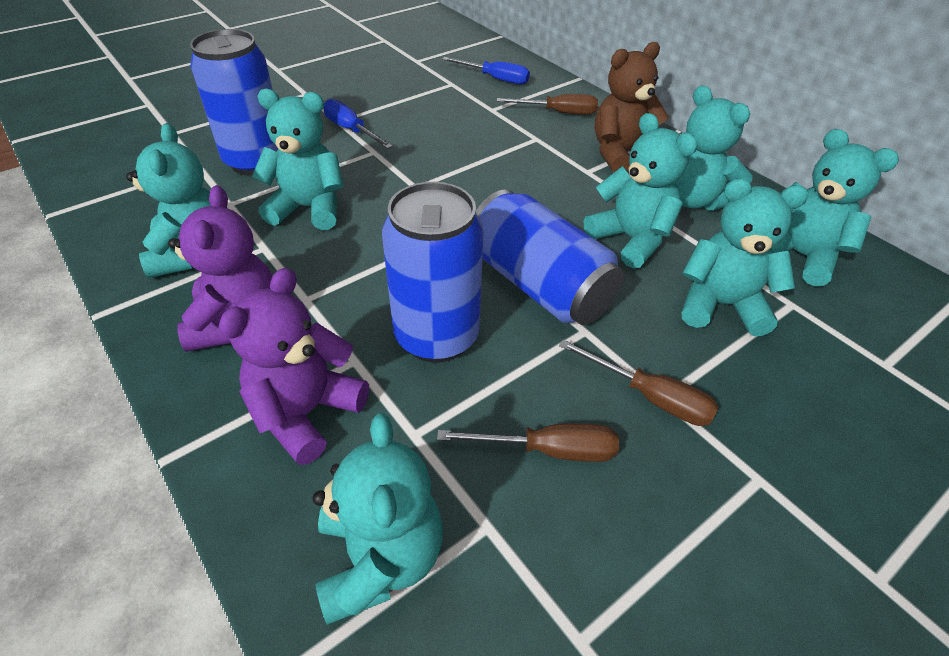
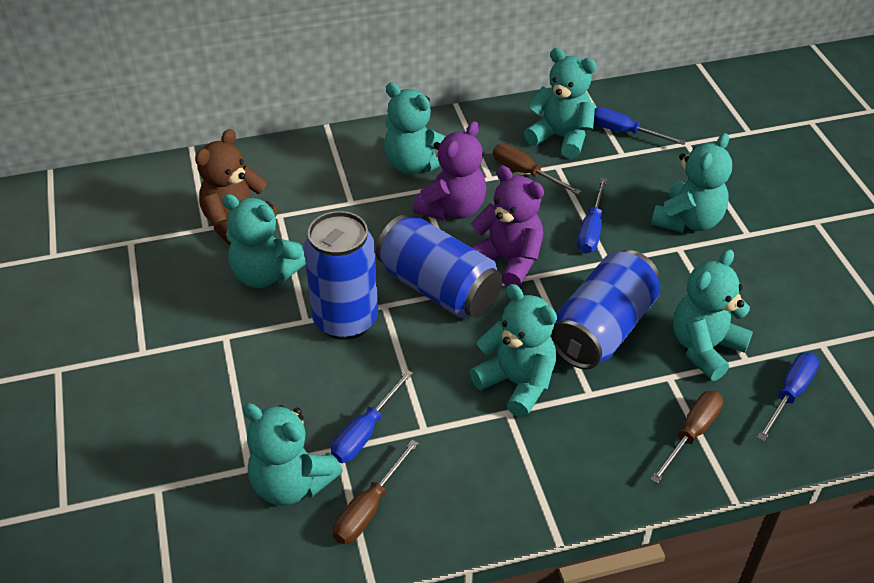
blue screwdriver: [323,99,393,149] [442,57,530,84] = 2 -> [331,370,413,463] [577,178,607,254] [594,107,686,145] [757,352,819,441] = 4

